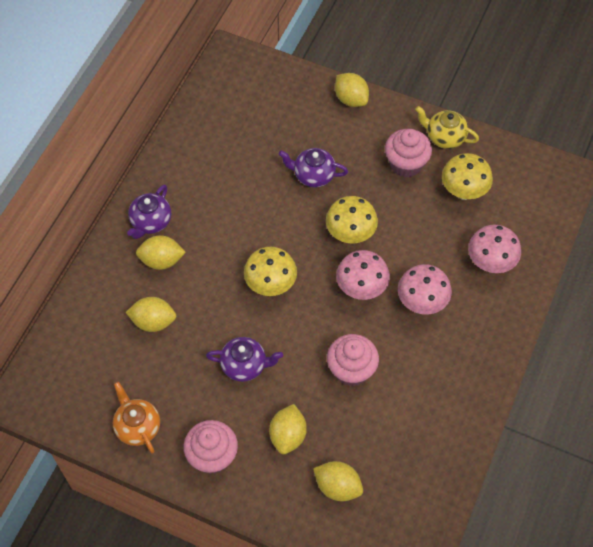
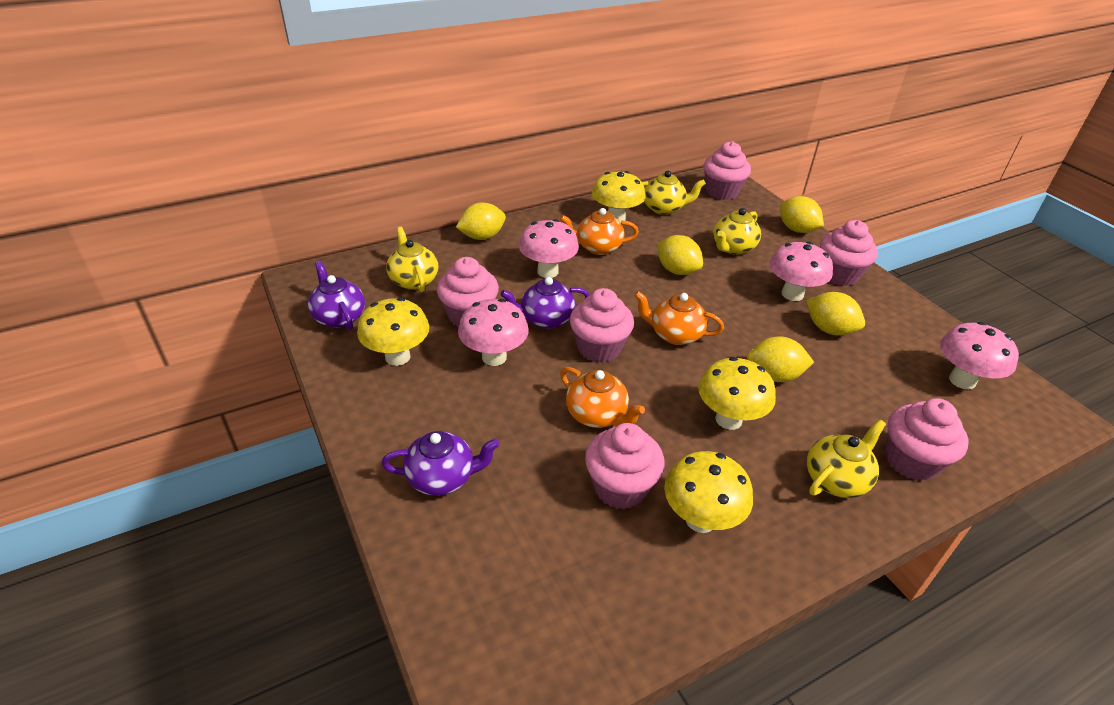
orange teapot: [113,382,160,454] = 1 -> [560,208,639,255] [560,367,645,428] [634,291,724,345] = 3
pink cupcake: [183,420,238,474] [327,334,379,386] [385,129,432,178] = 3 -> [437,257,499,327] [570,288,634,363] [585,423,665,509] [703,141,751,200] [820,220,878,286] [886,398,968,481] = 6
pink mushroom: [336,250,390,300] [398,264,452,315] [468,224,521,273] = 3 -> [458,299,528,366] [519,219,579,278] [770,242,833,301] [940,322,1019,390] = 4
yellow mushroom: [244,247,297,296] [326,196,378,243] [442,153,493,200] = 3 -> [357,298,429,366] [592,171,646,223] [664,451,753,533] [698,357,776,430] = 4
yellow teapot: [415,106,479,149] = 1 -> [386,227,438,292] [642,171,706,215] [713,208,761,255] [807,419,886,498] = 4

